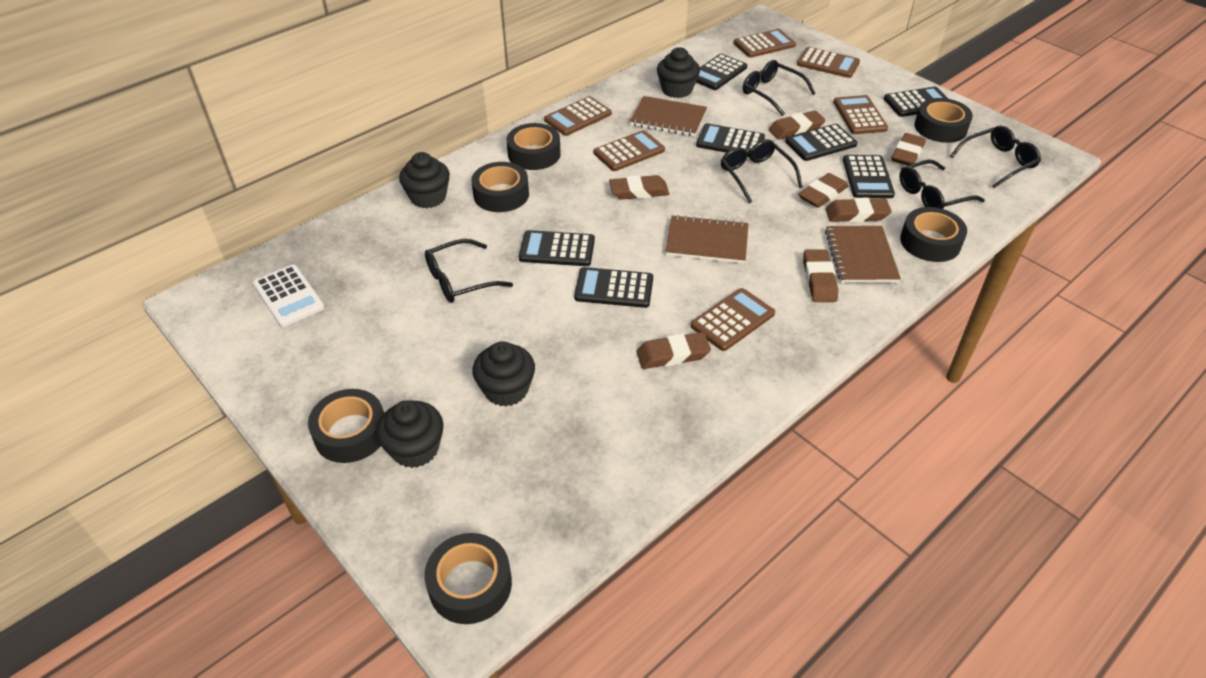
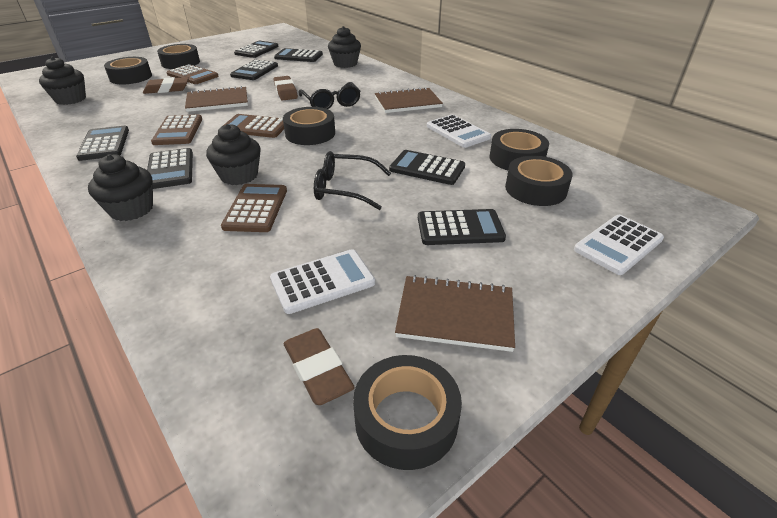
black glasses: [425,239,513,303] [721,139,802,203] [743,60,816,116] [899,159,985,209] [950,126,1041,188] = 5 -> [299,82,361,109] [314,151,391,210] = 2
brown calculator: [544,96,612,136] [594,130,665,171] [691,288,775,351] [734,29,796,58] [797,47,860,78] [834,95,888,134] = 6 -> [151,114,202,145] [166,64,219,84] [221,184,287,232] [223,114,284,138] = 4
brown eraser: [609,175,669,200] [636,332,711,369] [769,110,825,140] [798,173,848,208] [803,249,838,302] [825,198,892,222] [892,133,926,166] = 7 -> [143,77,189,94] [273,76,298,101] [284,328,355,405] = 3
white calculator: [253,265,324,327] = 1 -> [270,249,375,314] [427,115,491,148] [574,215,664,275] = 3

